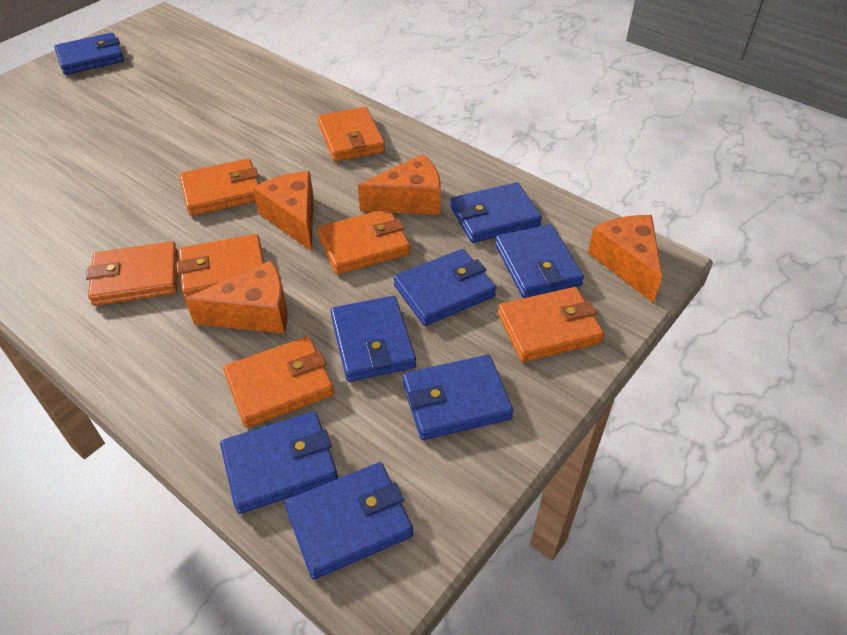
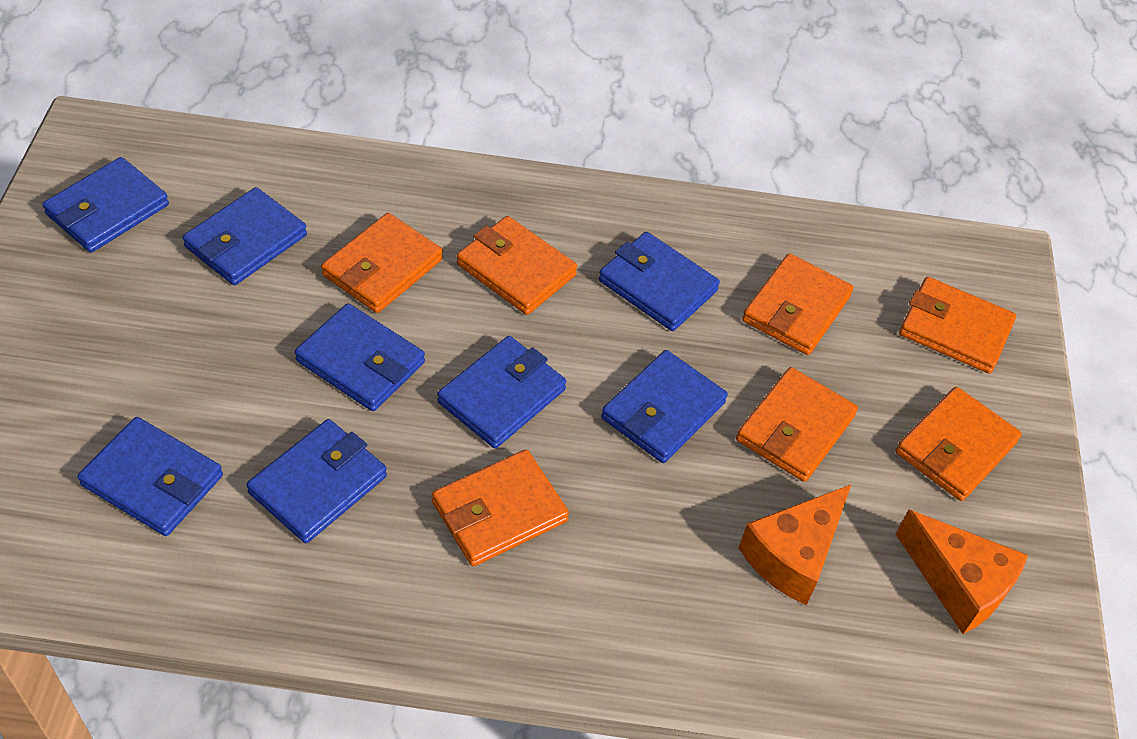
orange cheese: [185,260,287,334] [253,171,314,251] [358,154,441,215] [588,215,662,303] = 4 -> [739,484,852,605] [896,510,1028,634] = 2

